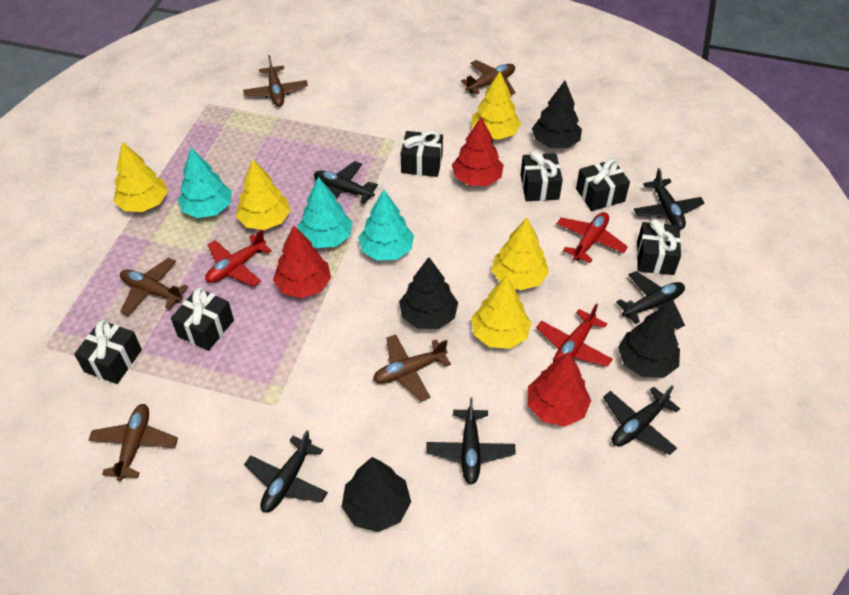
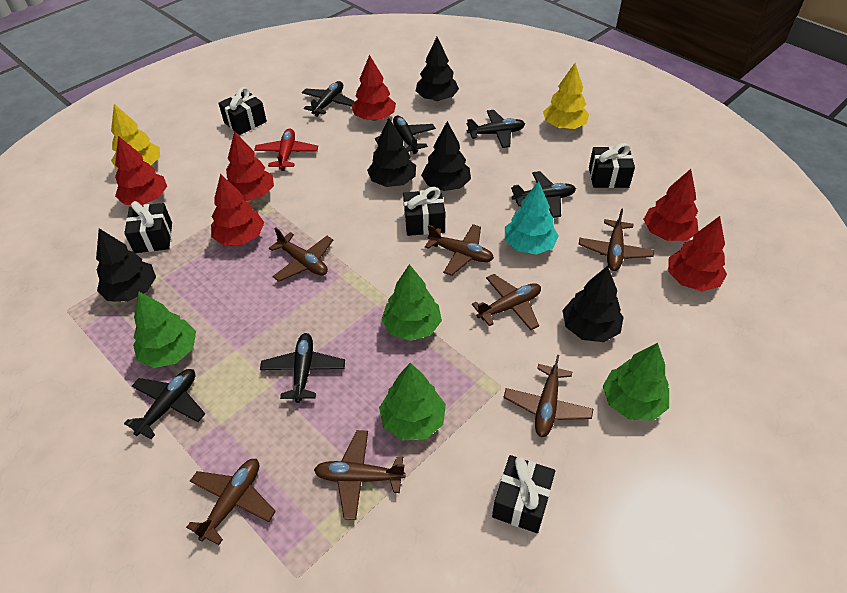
black gift: [74,319,142,384] [171,287,234,351] [401,130,443,177] [520,150,563,201] [576,158,630,211] [637,219,681,275] = 6 -> [124,201,172,253] [218,87,267,135] [403,187,445,236] [492,455,555,533] [589,143,635,188] = 5
black tree: [342,457,411,532] [399,257,458,329] [532,81,582,148] [618,305,680,378] = 4 -> [96,228,156,302] [367,118,416,187] [416,37,459,101] [421,121,471,191] [562,266,624,342] = 5
brown plane: [89,404,178,481] [120,258,188,316] [243,55,308,107] [373,334,451,401] [461,60,516,95] = 5 -> [186,459,276,545] [269,227,333,282] [314,430,406,520] [425,224,494,276] [472,274,541,330] [503,355,593,437] [578,209,654,271] = 7
green tree: none = 0 -> [133,291,196,368] [379,363,446,440] [381,264,442,341] [603,343,669,421] = 4
red plane: [205,230,272,287] [536,303,613,367] [557,212,628,263] = 3 -> [254,128,318,171] = 1
red tree: [273,225,331,298] [452,117,504,186] [528,352,591,427] = 3 -> [115,136,167,205] [211,174,264,245] [226,131,274,201] [351,55,396,121] [643,169,699,241] [668,216,727,291] = 6
turquoise tree: [178,148,232,218] [297,177,352,248] [358,190,414,261] = 3 -> [505,181,559,255] = 1
yellow tree: [113,142,168,212] [236,159,291,230] [471,71,521,140] [471,276,531,349] [492,218,549,290] = 5 -> [111,104,160,170] [543,63,589,129] = 2

